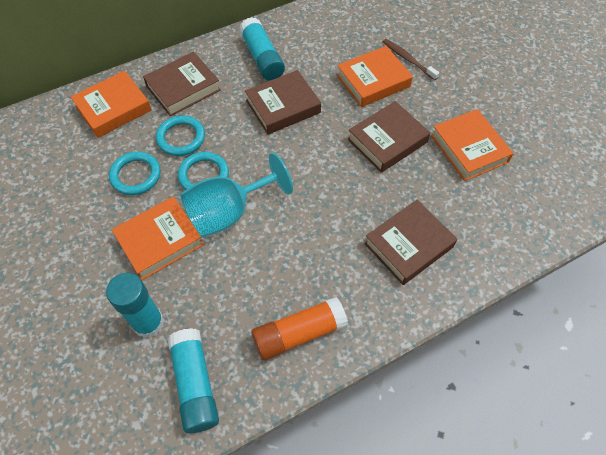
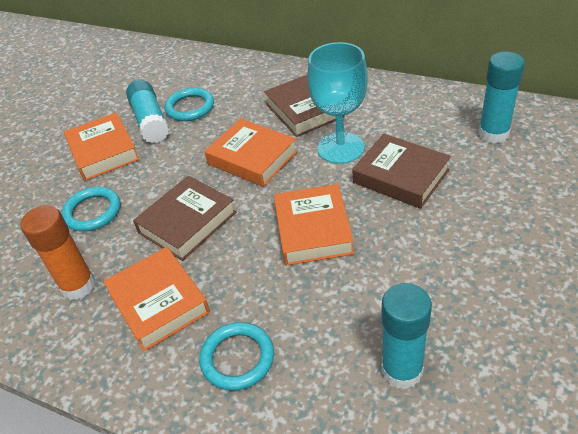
brown book: [143,52,221,117] [245,70,321,134] [348,101,430,173] [364,200,457,285] = 4 -> [133,176,236,261] [264,75,345,137] [352,134,451,209] = 3
brown toothbrush: [383,39,439,80] = 1 -> none = 0

